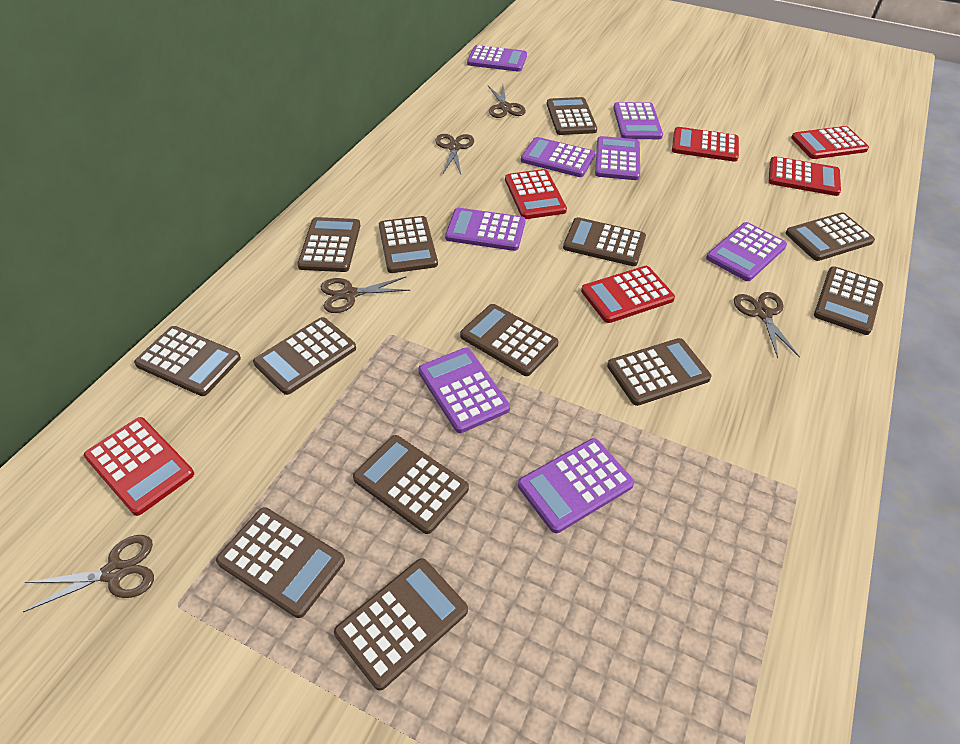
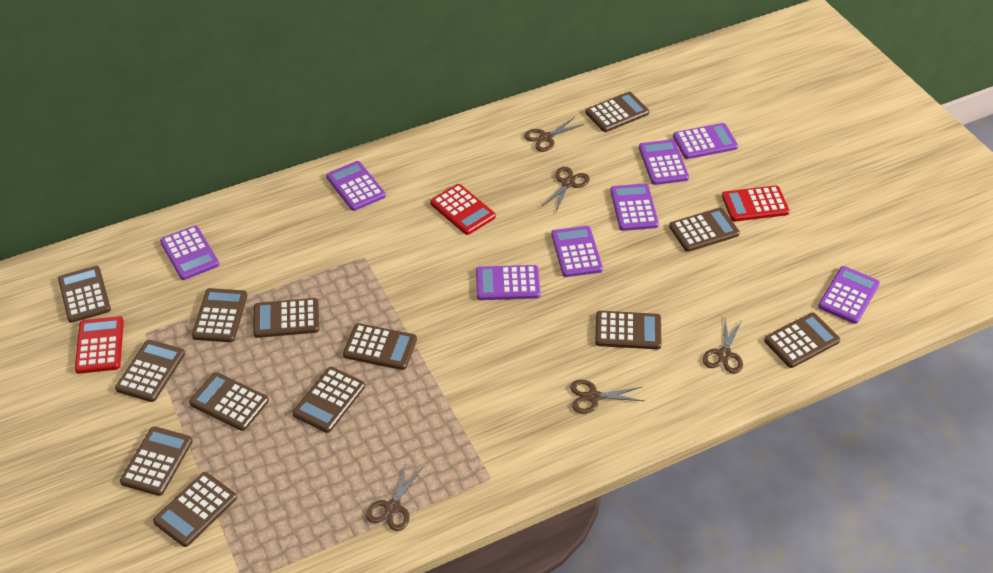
red calculator: [84,417,194,516] [505,169,567,219] [581,266,675,323] [672,127,739,162] [769,156,841,196] [791,126,869,159] = 6 -> [75,316,124,374] [430,184,496,235] [722,185,790,222] = 3

